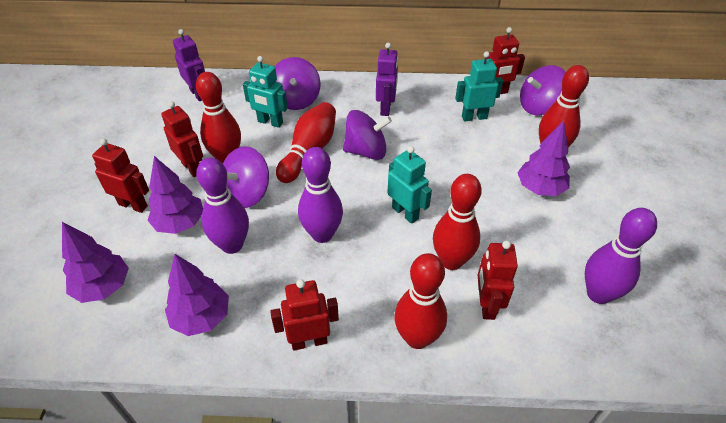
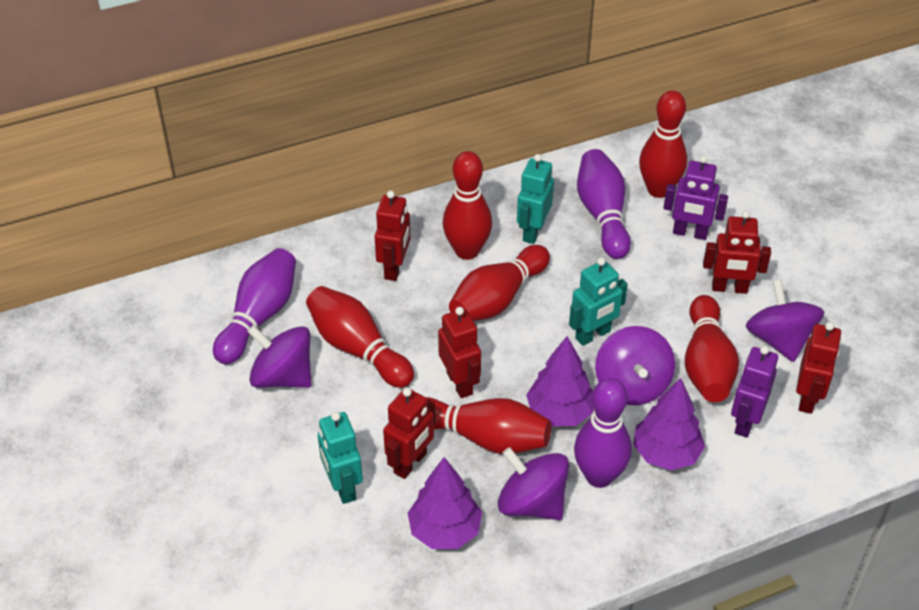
purple tree: [62,222,129,303] [148,156,203,234] [165,254,229,336] [517,121,570,196] = 4 -> [408,457,482,549] [526,336,594,426] [633,378,705,471] = 3
red bowling pin: [196,72,241,164] [276,102,336,183] [394,253,447,349] [433,174,482,270] [539,65,589,147] = 5 -> [306,286,414,388] [426,397,551,454] [443,151,492,260] [449,245,550,321] [639,90,687,198] [685,295,739,402] = 6

